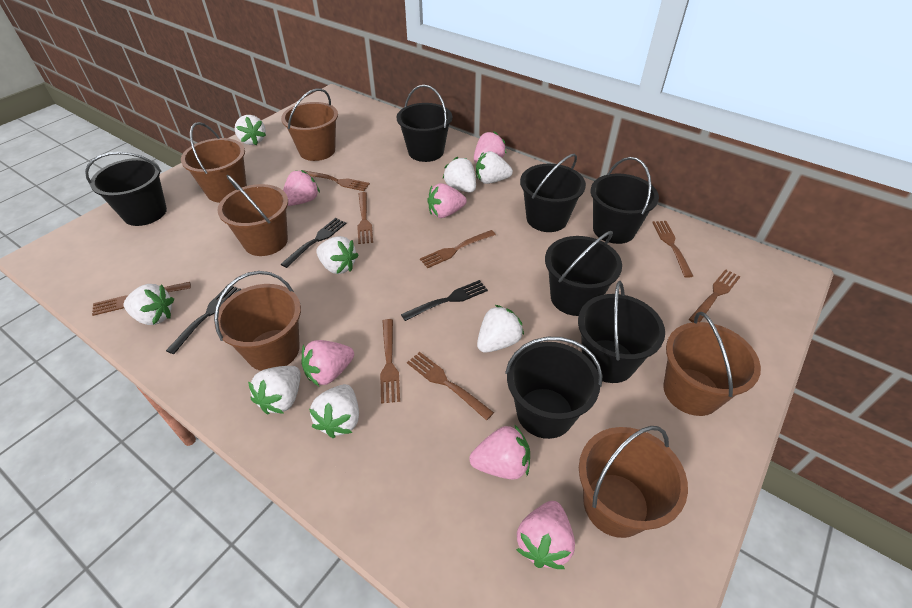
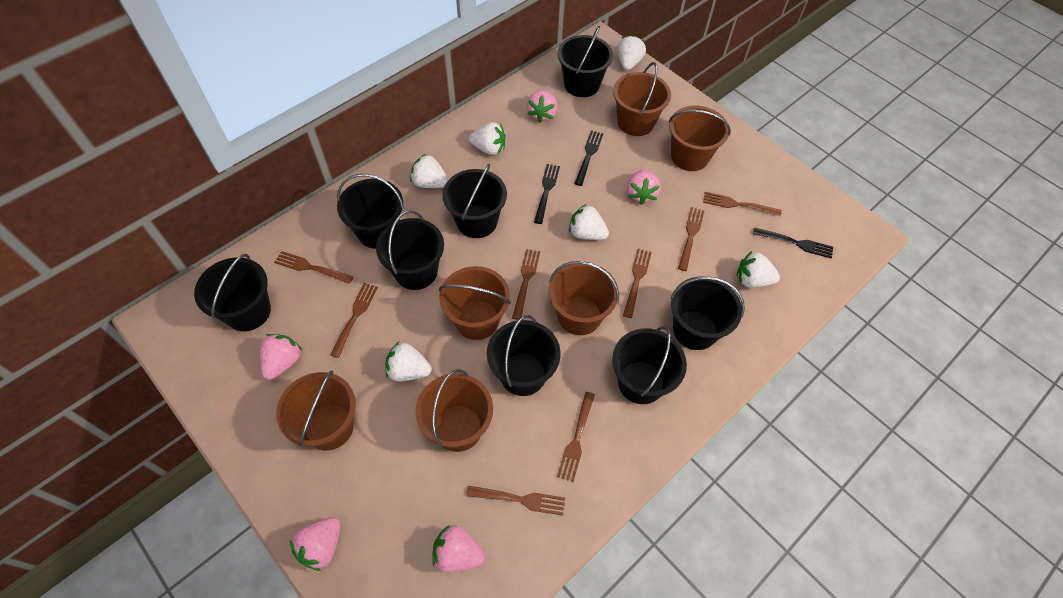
black bucket: [85,152,167,226] [397,85,452,162] [505,337,602,439] [520,154,586,232] [545,231,622,316] [578,281,665,383] [591,157,659,244] = 7 -> [194,254,271,331] [337,174,404,249] [376,210,444,290] [442,164,507,238] [487,315,561,396] [558,26,613,97] [612,326,687,404] [670,276,745,350] = 8
pink strawberry: [283,170,320,206] [301,340,354,386] [427,183,467,218] [469,424,530,479] [474,131,507,163] [516,501,575,569] = 6 -> [260,334,302,380] [290,517,341,571] [432,525,485,572] [527,90,558,123] [627,169,661,205] = 5
white strawberry: [124,284,174,325] [235,115,266,145] [248,366,301,414] [309,384,359,438] [316,236,358,274] [442,157,476,193] [476,151,513,184] [477,305,524,353] = 8 -> [385,342,432,382] [410,154,448,188] [469,122,506,155] [569,204,609,240] [617,35,646,70] [737,251,780,288] = 6

